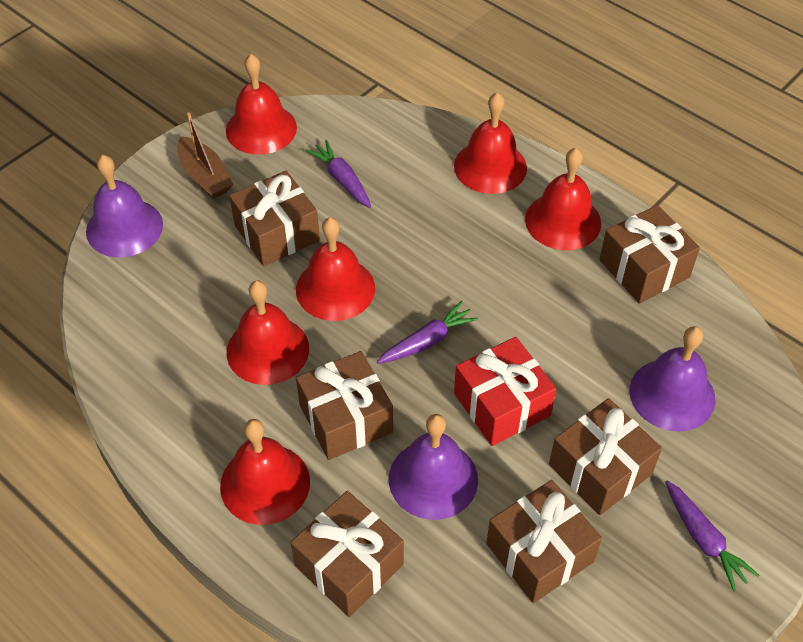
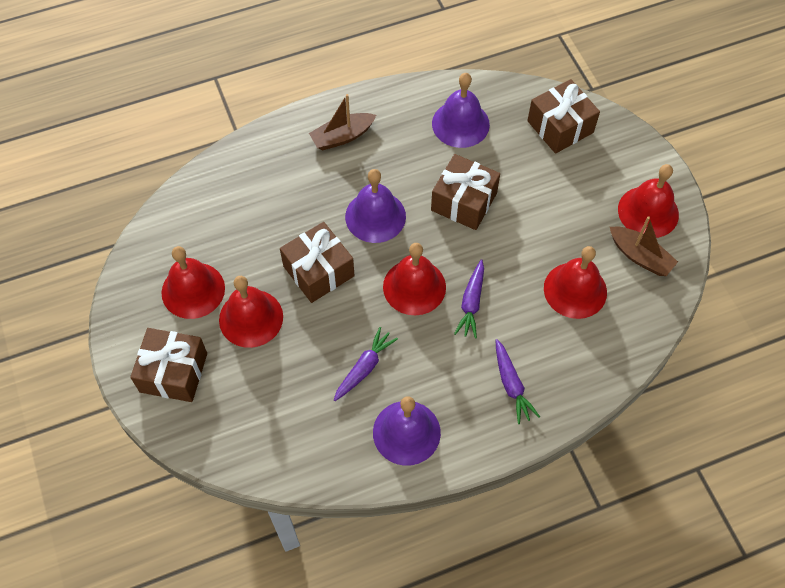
brown boat: [177,112,233,199] = 1 -> [309,94,376,150] [610,216,678,276] = 2
brown gift: [229,171,320,266] [291,491,404,617] [296,351,393,460] [486,480,602,603] [549,398,662,515] [599,205,700,303] = 6 -> [130,328,207,402] [280,222,355,303] [431,154,500,230] [527,79,600,154] = 4
red bell: [220,419,310,525] [226,54,297,155] [227,280,309,385] [296,217,375,321] [454,92,527,194] [525,148,601,250] = 6 -> [162,246,225,319] [219,276,283,348] [383,243,446,315] [544,246,607,319] [618,164,679,238] = 5
red gift: [454,337,556,446] = 1 -> none = 0

